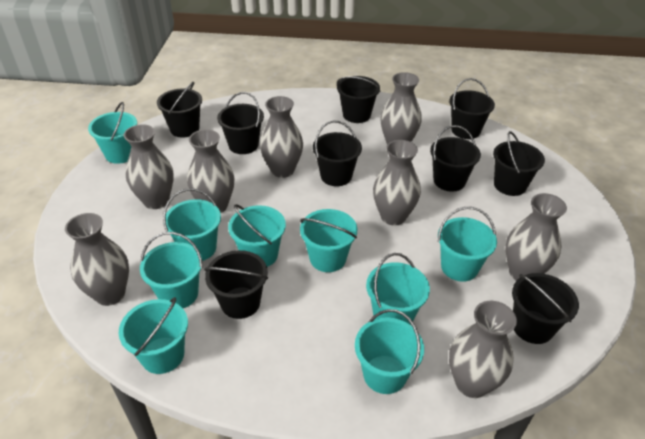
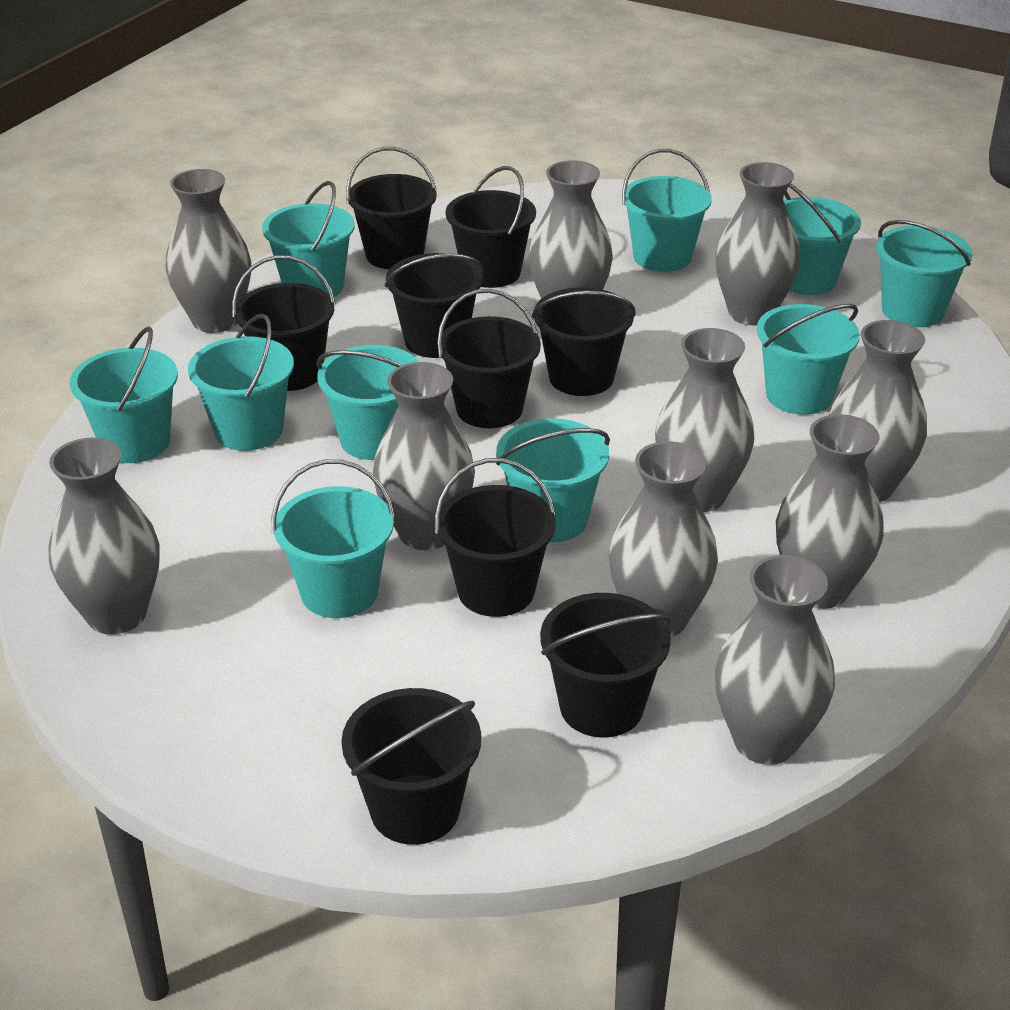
grey vase: [65,213,129,306] [124,124,174,209] [187,129,234,213] [260,96,303,178] [373,140,421,226] [380,72,422,145] [449,301,517,398] [506,193,567,281] = 8 -> [48,438,160,635] [166,169,251,333] [373,362,475,550] [529,160,613,299] [609,441,718,637] [655,328,754,512] [715,162,800,325] [715,555,835,765] [776,414,884,609] [829,320,927,502] = 10
turquoise bucket: [88,102,137,164] [119,297,188,374] [140,232,203,308] [163,189,221,261] [228,204,286,267] [300,209,357,272] [355,309,424,394] [366,253,430,325] [438,207,497,282] = 9 -> [70,327,178,463] [188,314,294,451] [262,181,354,297] [272,459,395,618] [316,345,419,460] [496,419,610,542] [622,149,712,272] [757,304,860,415] [784,184,861,295] [876,220,973,327] = 10

